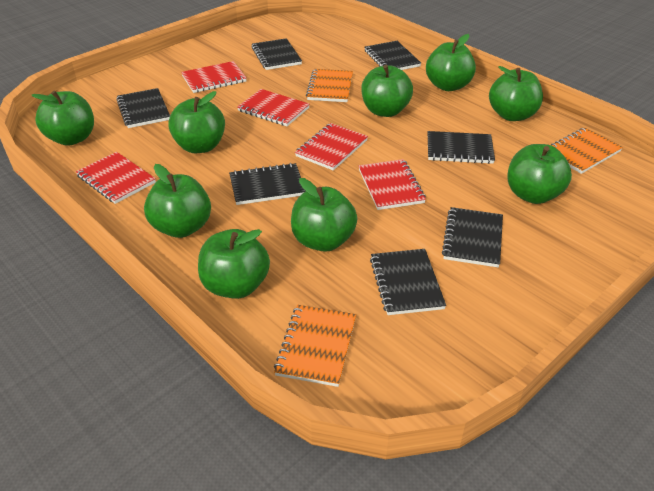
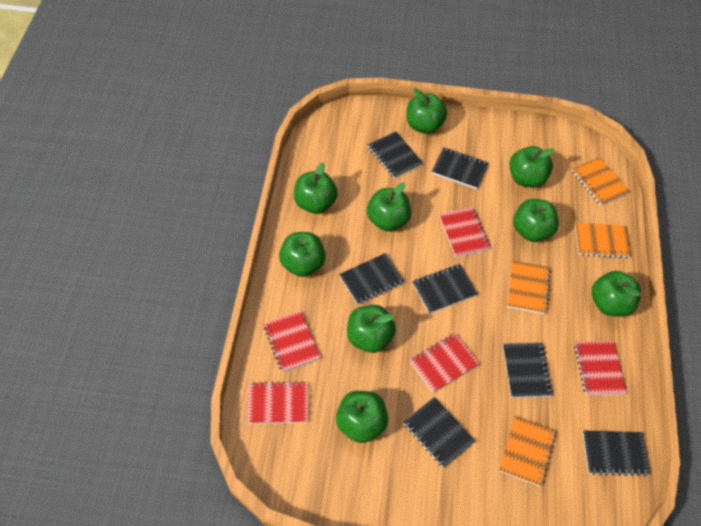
orange notebook: [274,305,356,387] [306,69,353,102] [551,128,623,174] = 3 -> [499,416,556,487] [507,260,551,314] [572,157,630,206] [575,223,631,258] = 4

